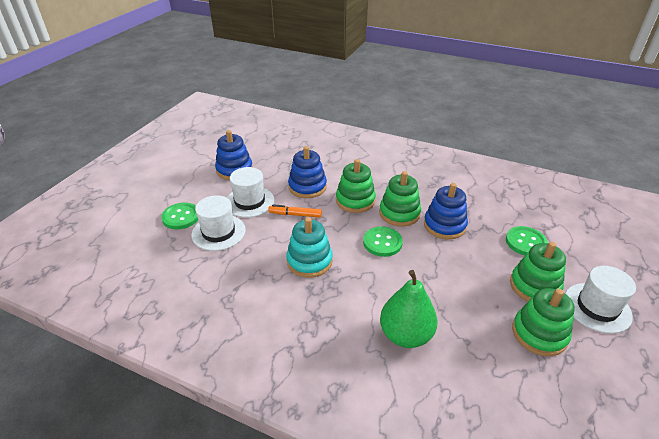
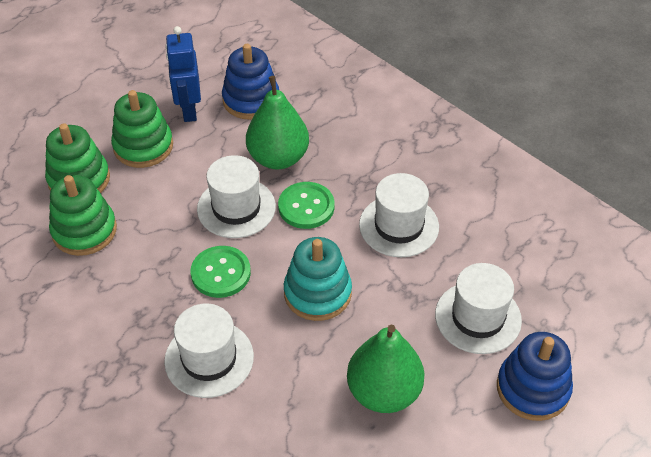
blue robot: none = 0 -> [165,26,201,122] = 1
blue stacking toy: [215,130,253,180] [288,146,327,198] [424,183,468,240] = 3 -> [222,44,279,120] [497,332,573,421] = 2
green button: [161,203,198,230] [363,226,403,257] [506,226,548,255] = 3 -> [191,246,251,298] [278,182,335,229] = 2
green pear: [380,270,438,348] = 1 -> [246,76,309,170] [347,325,425,413] = 2
green stacking toy: [336,159,376,213] [379,171,421,227] [510,242,566,301] [512,288,575,356] = 4 -> [45,124,110,193] [49,175,117,256] [111,90,173,168] = 3
orange marker: [268,204,322,218] = 1 -> none = 0
white hat: [191,195,246,251] [227,167,275,218] [565,266,636,334] = 3 -> [164,304,254,398] [197,155,276,238] [359,173,439,257] [435,263,522,354] = 4

